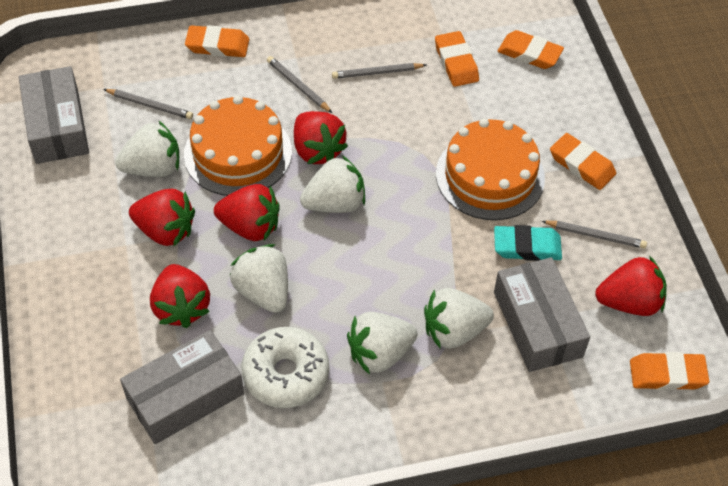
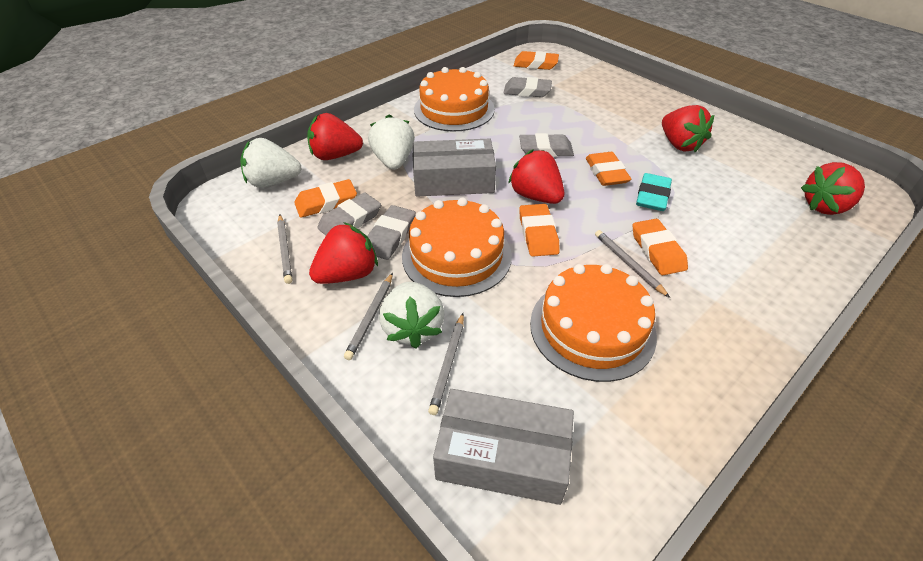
grey box: [19,66,89,164] [120,330,244,444] [494,257,590,372] = 3 -> [413,139,496,197] [433,389,574,505] = 2
grey eraser: none = 0 -> [317,192,381,235] [367,205,416,260] [503,77,552,97] [519,133,574,157] = 4
orange cake: [184,95,292,196] [436,118,545,220] = 2 -> [402,198,512,297] [414,67,495,132] [530,264,657,382] = 3
white donut: [241,327,329,408] = 1 -> none = 0
white strawberry: [115,120,179,177] [229,244,288,313] [300,156,365,213] [347,312,418,375] [424,288,494,349] = 5 -> [240,138,301,188] [368,115,415,170] [379,282,445,348] = 3

